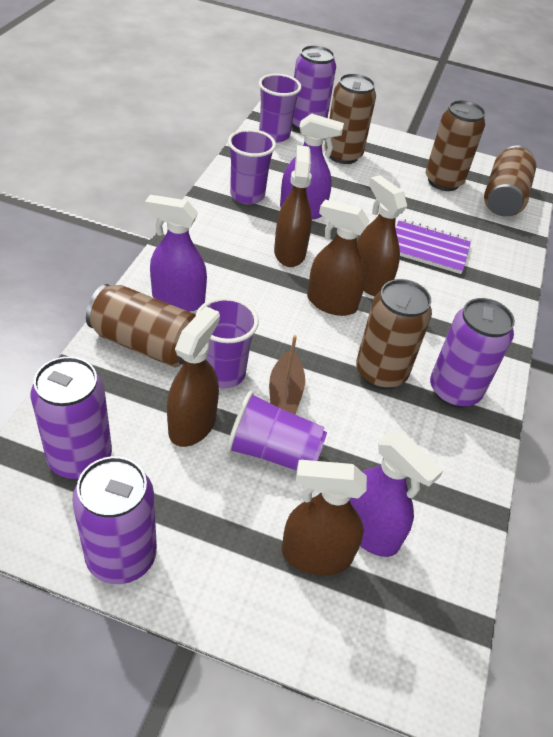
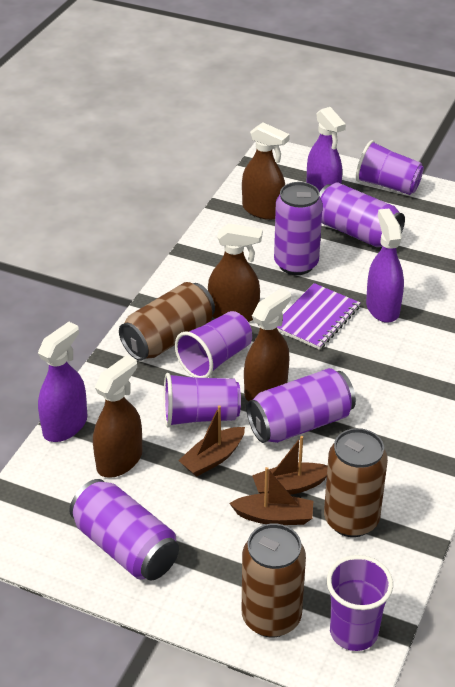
brown boat: [269,335,305,415] = 1 -> [178,405,245,477] [229,467,313,525] [252,436,328,495] = 3
brown can: [86,284,196,367] [325,73,376,164] [356,279,432,389] [426,100,486,191] [484,145,536,216] = 5 -> [119,282,215,361] [242,524,306,638] [324,428,388,537] = 3
brown spray bottle: [167,306,220,447] [274,145,312,267] [282,460,367,575] [307,200,370,316] [357,175,407,296] = 5 -> [93,355,142,478] [208,223,263,322] [242,123,290,220] [244,288,291,401] = 4

